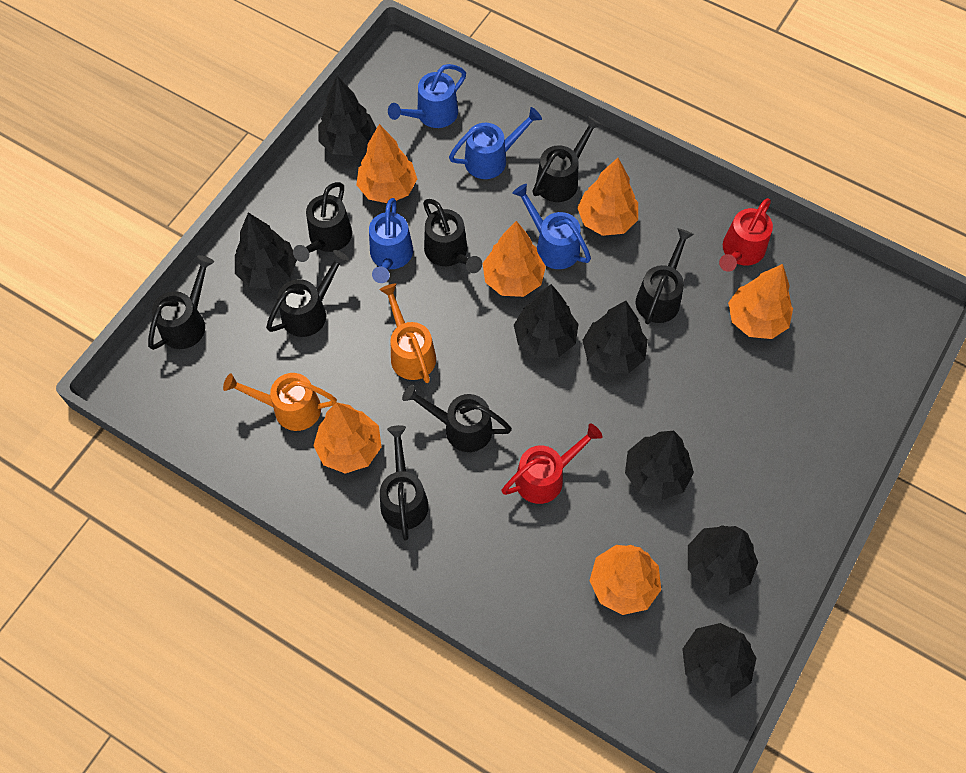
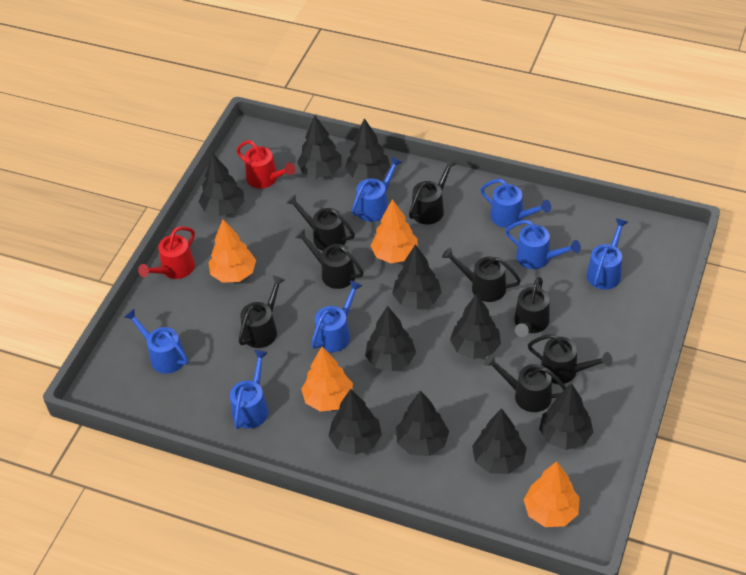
black tree: [235,212,297,289] [318,76,377,156] [514,284,579,358] [582,301,648,374] [625,431,694,501] [682,623,756,698] [688,525,758,595] = 7 -> [199,153,244,216] [297,115,342,178] [328,389,382,455] [345,118,390,181] [365,306,416,371] [392,244,442,309] [396,391,449,456] [450,294,501,359] [472,408,527,474] [539,383,593,450] = 10
blue watering can: [369,198,413,283] [388,64,466,128] [449,107,542,179] [512,184,591,269] = 4 -> [124,309,188,374] [230,350,269,429] [311,280,362,352] [351,157,402,222] [480,179,551,228] [505,220,581,269] [587,218,628,290] = 7
orange tree: [313,402,381,474] [356,124,417,203] [482,221,546,297] [577,158,638,236] [589,545,661,615] [728,264,793,339] = 6 -> [208,220,256,283] [301,346,353,412] [371,199,418,263] [524,461,580,527] = 4
orange watering can: [223,373,337,431] [379,283,436,383] = 2 -> none = 0

